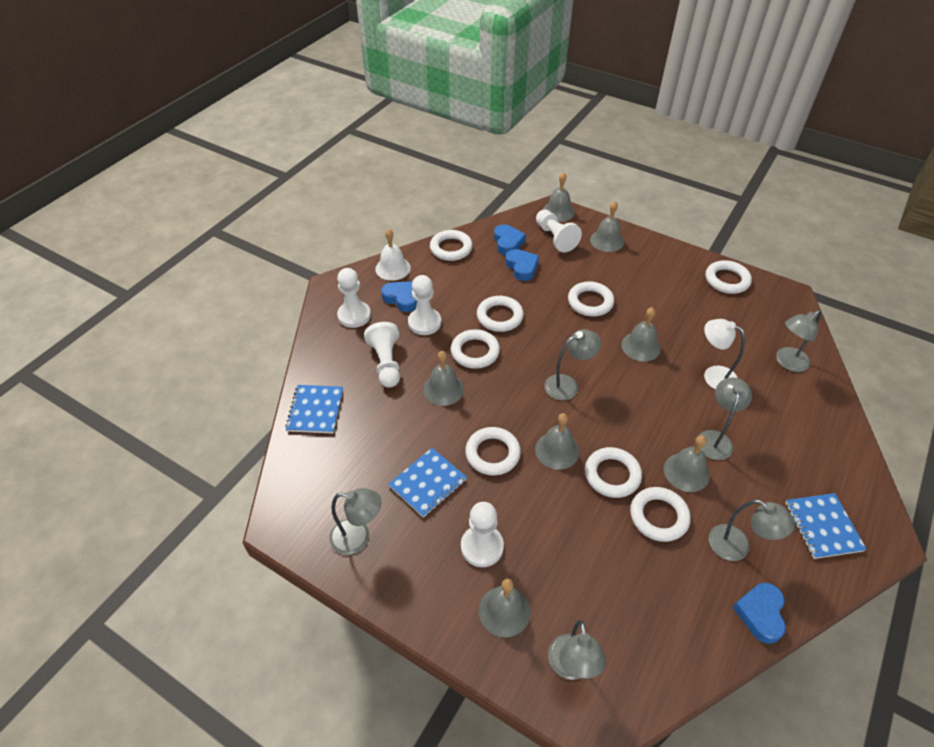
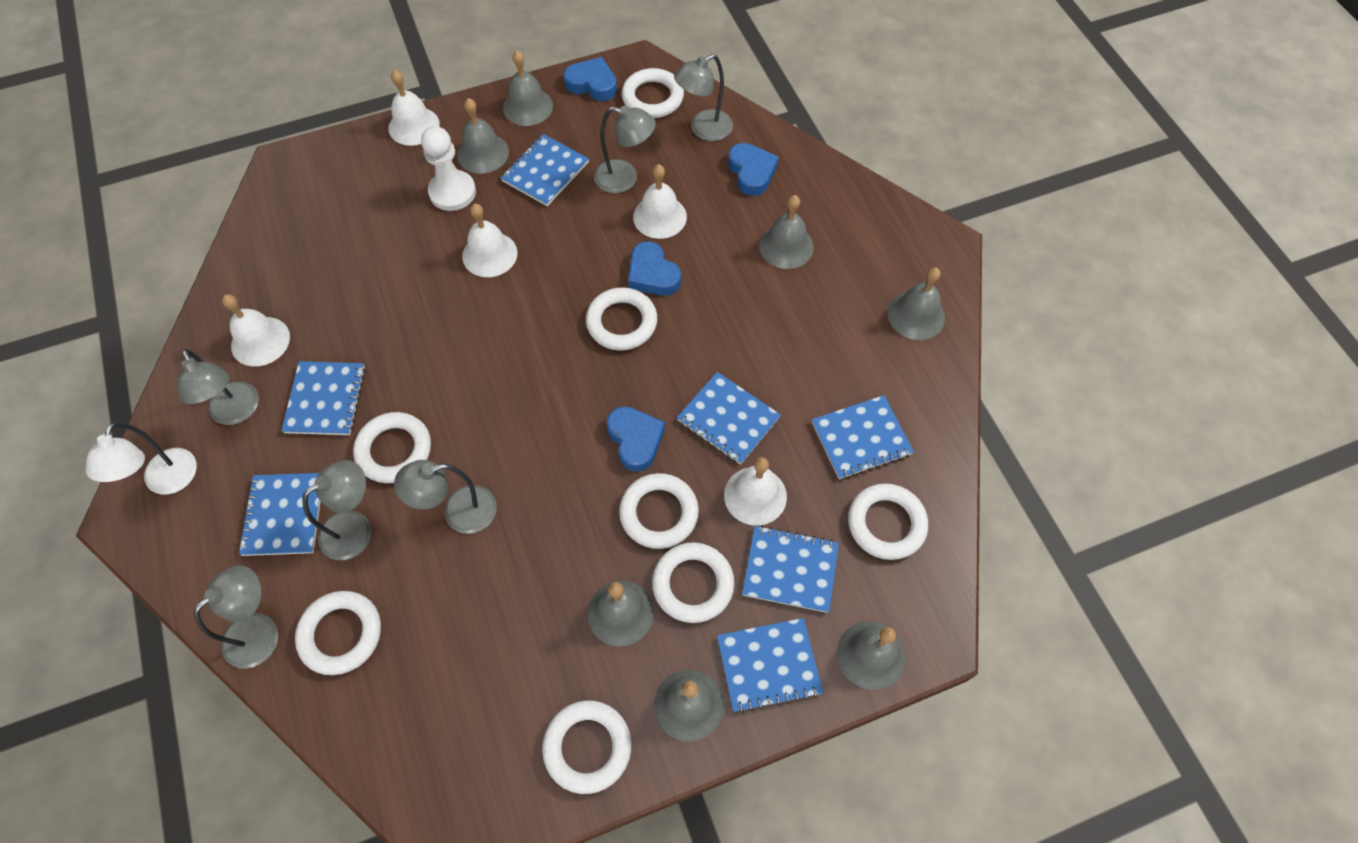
blue notebook: [285,385,343,434] [388,448,467,518] [785,493,867,559] = 3 -> [238,473,321,556] [281,361,366,435] [501,134,589,206] [677,372,781,465] [717,618,823,713] [742,526,839,613] [812,395,914,479] = 7
white bell: [375,229,411,281] = 1 -> [222,294,290,367] [388,70,440,146] [462,204,518,277] [633,164,687,239] [724,457,787,526] = 5
white pawn: [337,268,371,328] [364,322,400,388] [408,275,441,335] [461,502,504,567] [536,209,582,253] = 5 -> [421,126,476,211] = 1

